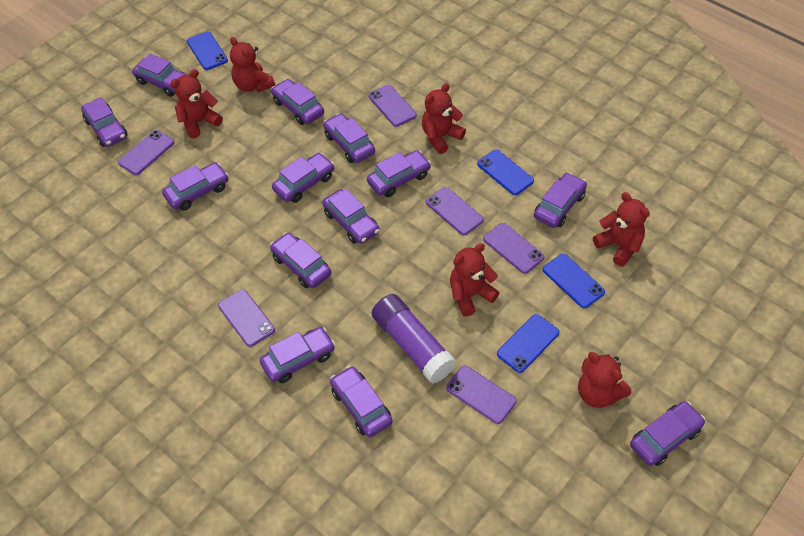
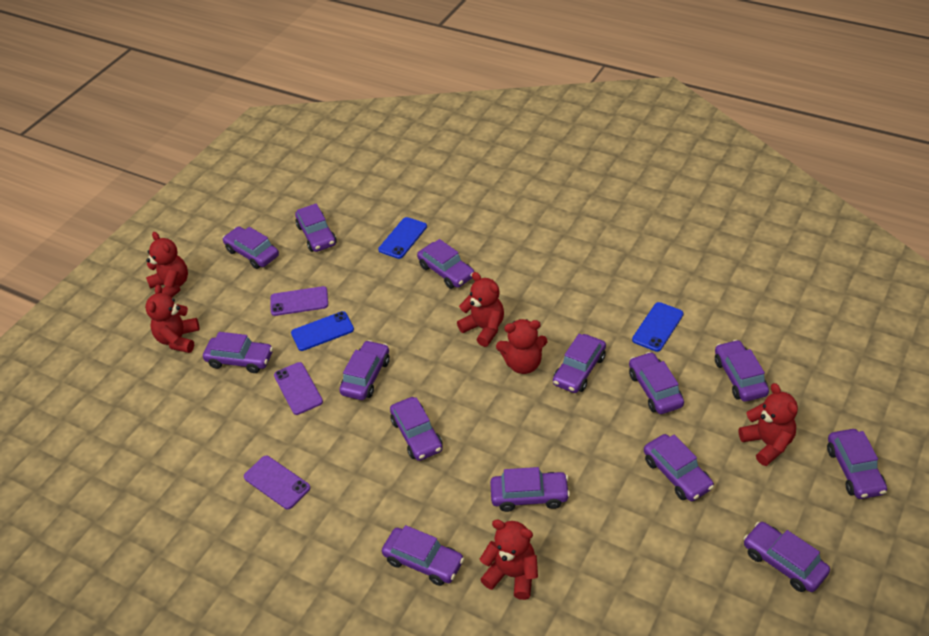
blue phone: [187,32,228,70] [477,149,534,195] [497,314,559,373] [543,254,605,308] = 4 -> [291,311,354,351] [378,217,427,259] [632,302,684,352] = 3
purple car: [81,97,128,147] [132,54,187,97] [162,162,229,211] [260,327,335,383] [270,232,331,288] [271,79,324,125] [272,153,334,203] [322,189,379,244] [323,113,375,163] [330,366,392,437] [367,150,431,197] [534,172,587,228] [630,401,705,466] = 13 -> [203,332,273,373] [222,226,279,269] [295,203,337,252] [339,340,390,400] [382,525,464,586] [390,397,443,461] [417,239,474,289] [490,467,570,512] [553,334,606,393] [629,352,684,414] [644,434,714,501] [715,340,769,402] [743,522,830,592] [827,429,887,499] = 14
purple glue stick: [372,294,456,383] = 1 -> none = 0
purple phone: [118,130,174,175] [218,289,275,347] [368,84,417,127] [426,187,484,235] [446,366,517,424] [483,223,545,274] = 6 -> [244,456,310,509] [270,286,328,316] [274,362,323,415] = 3

